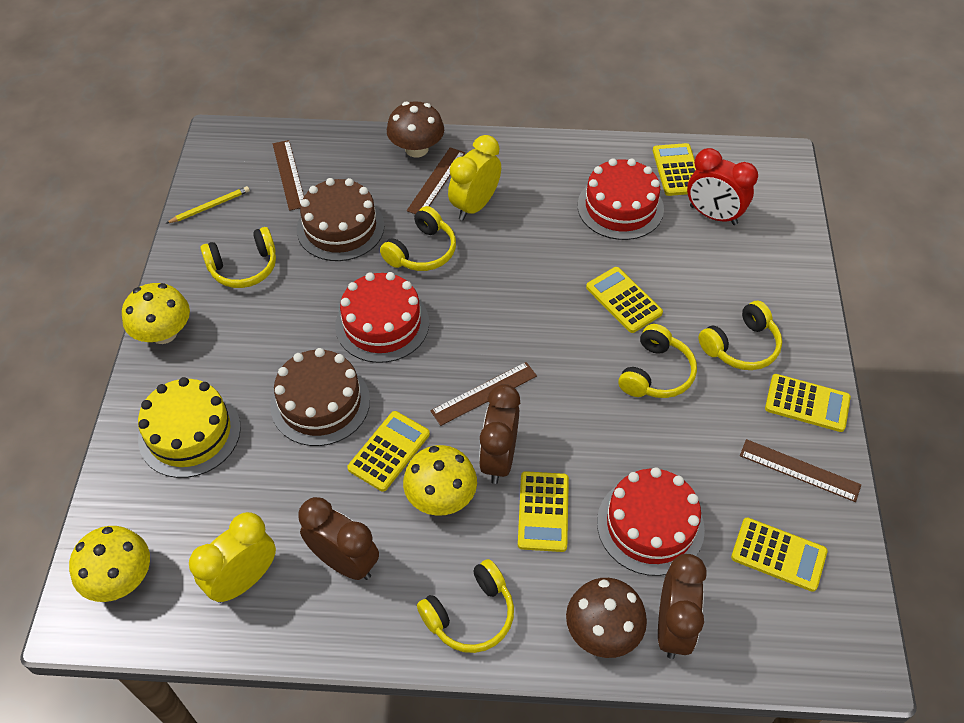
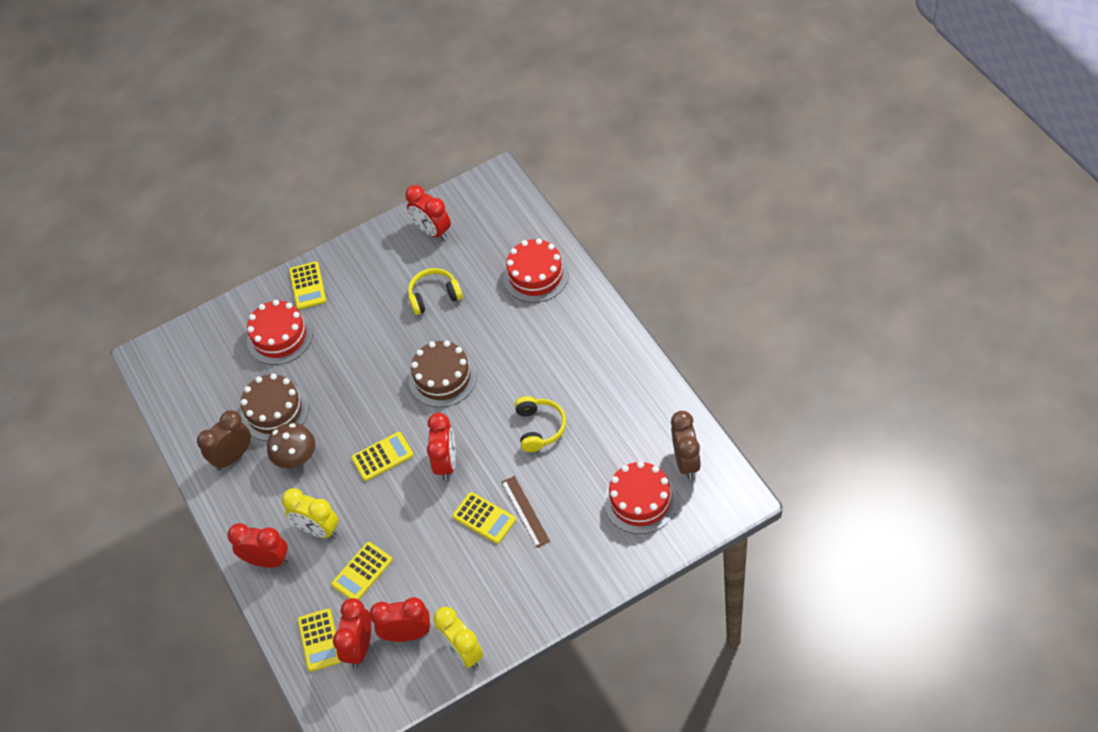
brown clock: [298,497,379,580] [479,384,520,484] [658,554,707,659] = 3 -> [197,410,251,470] [671,411,701,479] = 2
brown mushroom: [387,101,444,157] [566,578,647,658] = 2 -> [267,423,315,468] = 1
brown ruler: [273,140,304,211] [407,147,465,214] [430,362,537,426] [740,439,861,502] = 4 -> [501,476,550,548] = 1
red clock: [687,148,758,225] = 1 -> [227,523,288,568] [333,598,371,668] [369,597,430,642] [405,185,451,240] [427,413,456,481] = 5
yellow cake: [138,377,241,478] = 1 -> none = 0
yellow calculator: [347,411,430,492] [518,471,569,552] [586,267,663,333] [653,143,696,196] [731,517,828,592] [765,374,851,432] = 6 -> [289,262,326,310] [298,609,341,672] [331,542,393,600] [351,432,414,481] [452,492,516,544] = 5
yellow headphones: [200,227,276,288] [380,206,456,271] [417,559,514,653] [618,324,697,398] [698,301,782,370] = 5 -> [408,268,463,315] [515,396,566,452] = 2
yellow mushroom: [69,526,150,602] [122,283,190,344] [403,445,477,516] = 3 -> none = 0
yellow pencil: [166,186,250,224] = 1 -> none = 0

